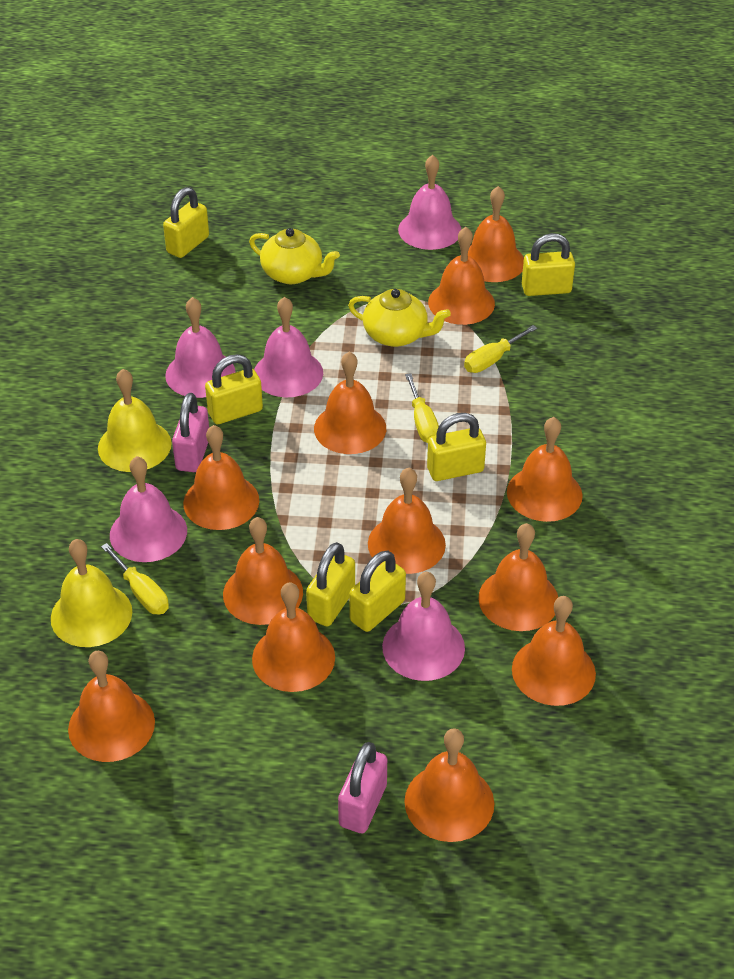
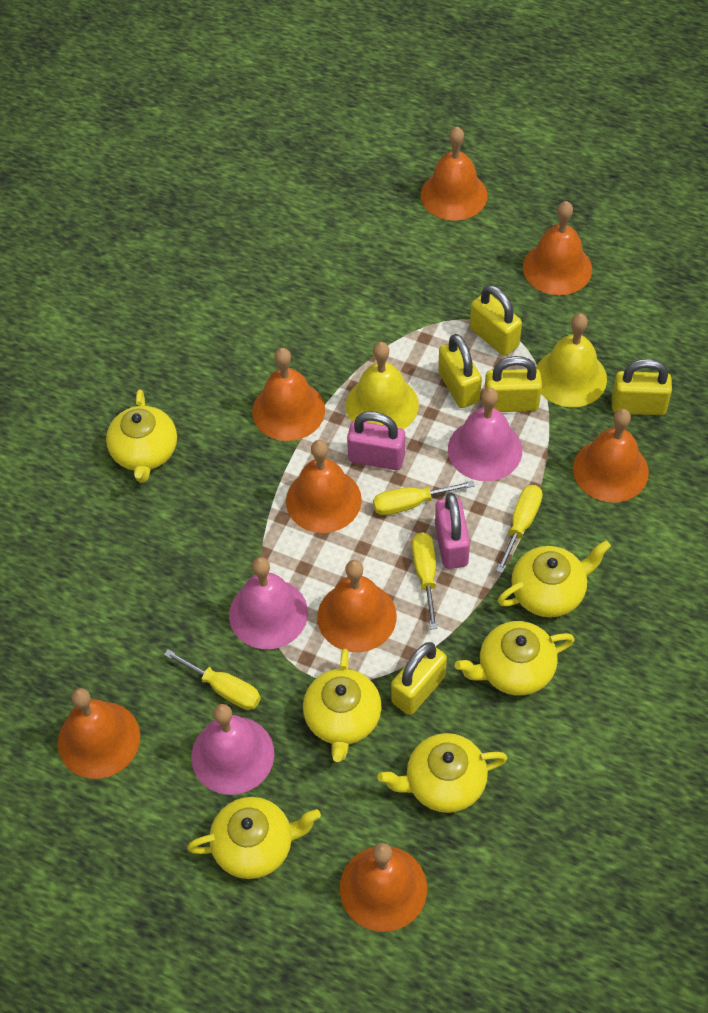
orange bell: [68,651,155,762] [183,425,259,530] [223,517,303,625] [252,582,335,692] [314,352,386,454] [368,468,446,574] [404,728,494,842] [428,227,495,325] [468,186,524,282] [478,523,558,631] [507,417,583,522] [512,596,596,706] = 12 -> [58,688,140,779] [252,348,325,441] [286,440,362,533] [317,560,397,652] [340,843,427,932] [421,127,487,220] [523,201,592,295] [573,409,649,503] = 8
pink bell: [110,456,187,562] [165,297,236,398] [254,297,323,397] [382,572,465,681] [398,155,461,250] = 5 -> [191,704,274,795] [229,557,308,649] [448,388,522,481] = 3
yellow padlock: [163,187,209,258] [205,354,263,424] [306,542,355,627] [349,551,406,632] [427,413,486,481] [522,233,575,296] = 6 -> [391,642,447,715] [438,334,482,408] [470,285,522,356] [485,356,542,412] [612,359,672,415] = 5
yellow screwdriver: [101,543,169,615] [405,373,439,443] [464,325,537,373] = 3 -> [164,649,261,710] [373,480,475,515] [412,532,438,629] [496,485,543,573] = 4
yellow teapot: [249,228,340,284] [348,289,451,347] = 2 -> [106,389,177,483] [187,797,321,879] [303,649,382,762] [377,733,508,813] [455,621,575,696] [498,540,611,618] = 6

